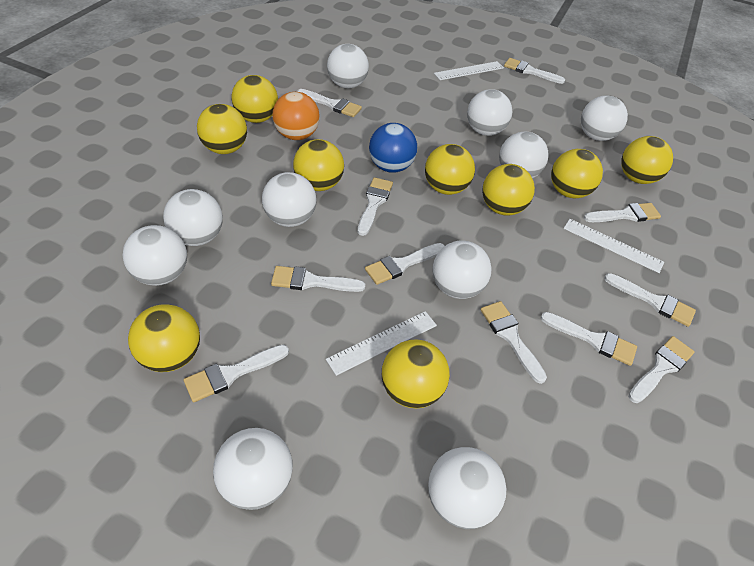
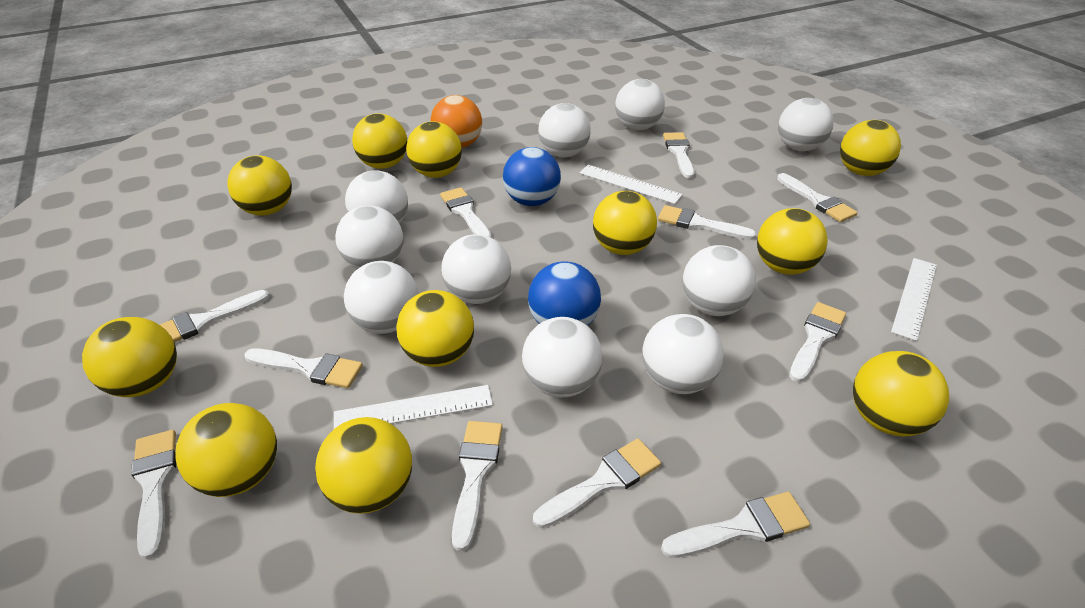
blue ball: [369,123,417,173] = 1 -> [503,147,561,206] [528,261,601,326] = 2
yellow ball: [128,304,200,372] [197,104,247,154] [232,75,278,123] [293,139,344,191] [382,339,450,408] [425,144,475,195] [482,164,535,215] [551,149,603,198] [621,136,673,184] = 9 -> [82,317,177,397] [175,403,277,497] [227,156,292,216] [315,417,412,514] [352,113,407,169] [396,290,474,367] [406,121,462,178] [593,191,657,255] [757,208,828,275] [840,120,901,176] [853,351,949,437] = 11

